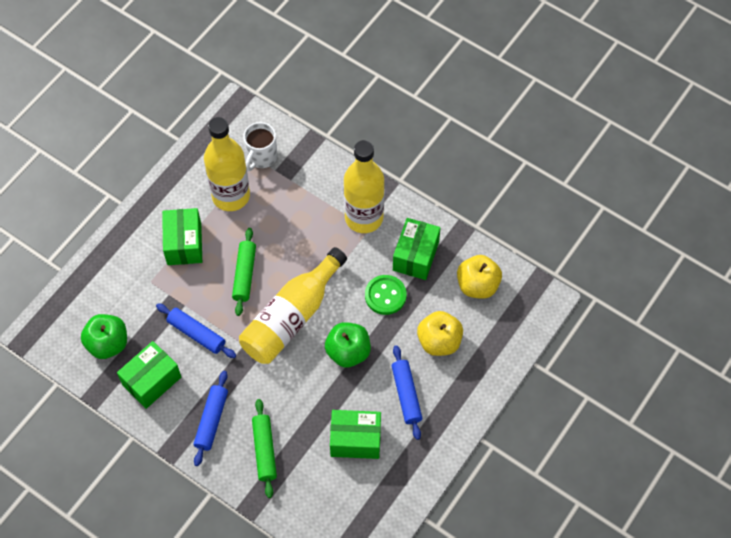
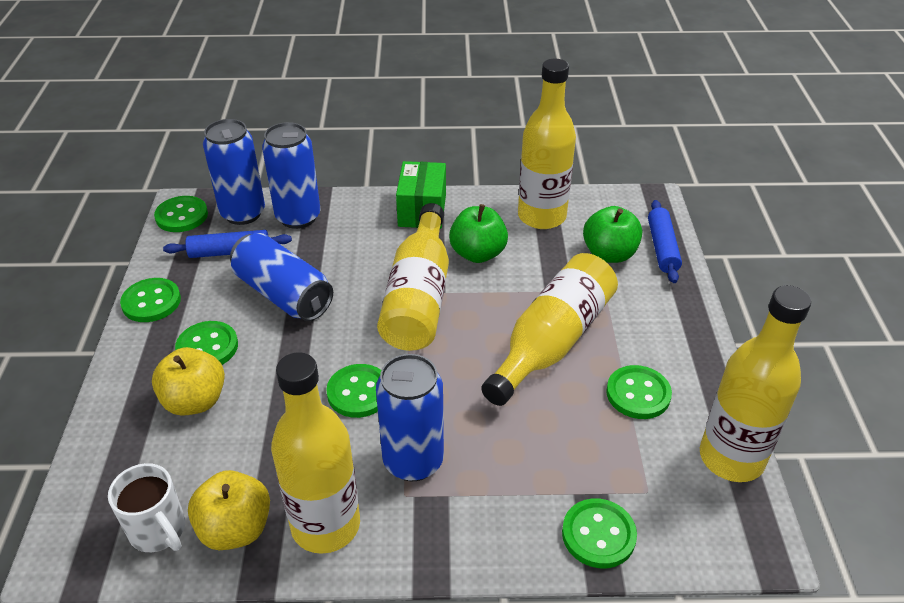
blue can: none = 0 -> [203,119,265,225] [230,233,333,321] [262,122,321,229] [376,354,444,481] = 4
blue rolling pin: [156,303,236,358] [193,371,228,466] [392,345,422,440] = 3 -> [163,230,292,258] [648,200,682,283] = 2
green box: [117,341,181,409] [162,208,202,265] [330,410,381,459] [393,218,441,280] = 4 -> [396,161,446,229] = 1
green button: [365,275,407,315] = 1 -> [120,278,181,322] [154,196,208,232] [175,321,238,365] [326,364,381,418] [562,498,637,568] [606,365,672,419] = 6
green rolling pin: [232,228,256,316] [252,399,277,498] = 2 -> none = 0
yellow bottle: [204,117,250,211] [239,247,347,364] [344,140,384,233] = 3 -> [271,352,360,554] [377,203,449,351] [481,253,618,406] [518,59,576,229] [700,285,811,482] = 5

